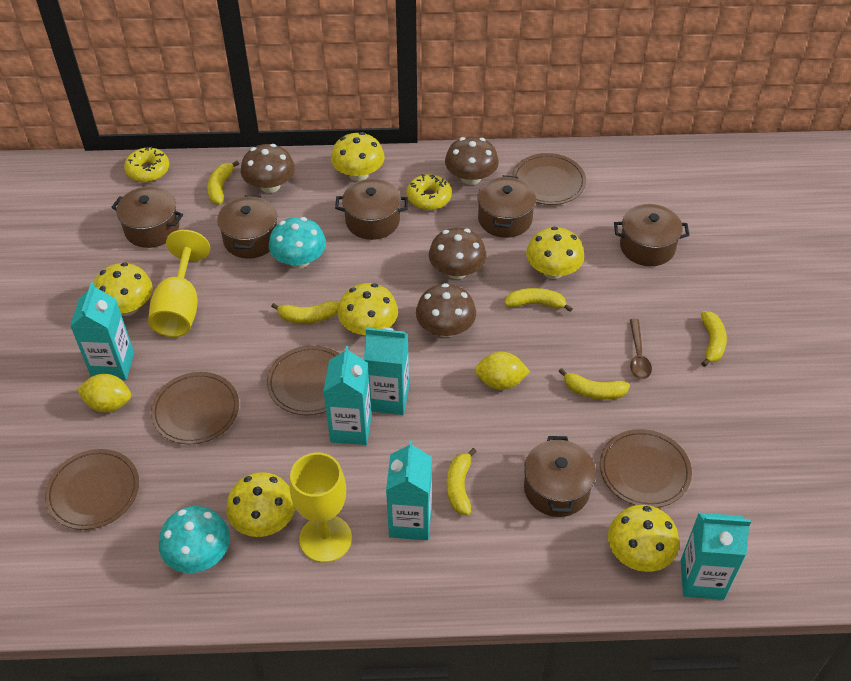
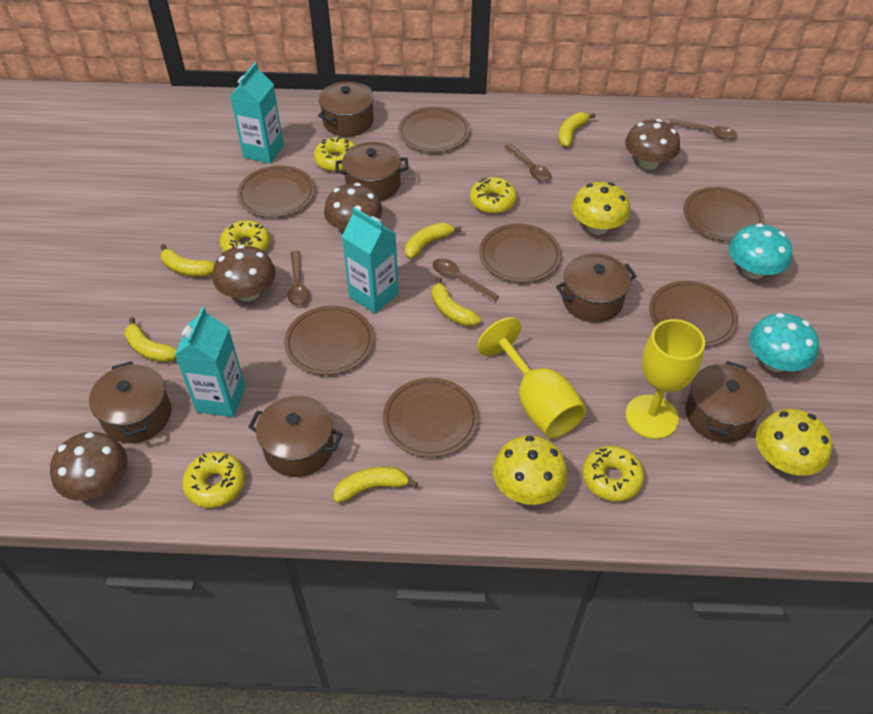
brown plate: [45,449,139,530] [151,372,239,444] [267,345,340,415] [512,153,586,205] [600,429,692,508] = 5 -> [237,165,315,217] [284,305,374,375] [383,378,478,457] [398,107,470,152] [479,223,561,282] [649,281,738,347] [683,187,764,241] = 7
brown spoon: [630,319,652,379] = 1 -> [287,251,309,306] [433,258,499,302] [504,143,551,182] [669,119,737,139] = 4
turquoise carton: [70,282,134,380] [323,346,371,445] [364,328,409,415] [386,440,432,540] [681,513,751,600] = 5 -> [175,307,246,417] [230,62,284,164] [342,207,399,314] = 3
yellow donut: [124,147,169,182] [406,174,452,210] = 2 -> [182,452,245,508] [220,220,270,252] [314,136,355,172] [470,177,517,214] [582,446,644,501] = 5
yellow lemon: [77,374,131,412] [475,352,530,390] = 2 -> none = 0
yellow mushroom: [93,263,153,316] [226,472,295,537] [331,132,385,181] [338,283,398,336] [526,227,584,279] [608,505,679,572] = 6 -> [493,435,567,505] [571,182,630,235] [756,409,832,476] = 3

